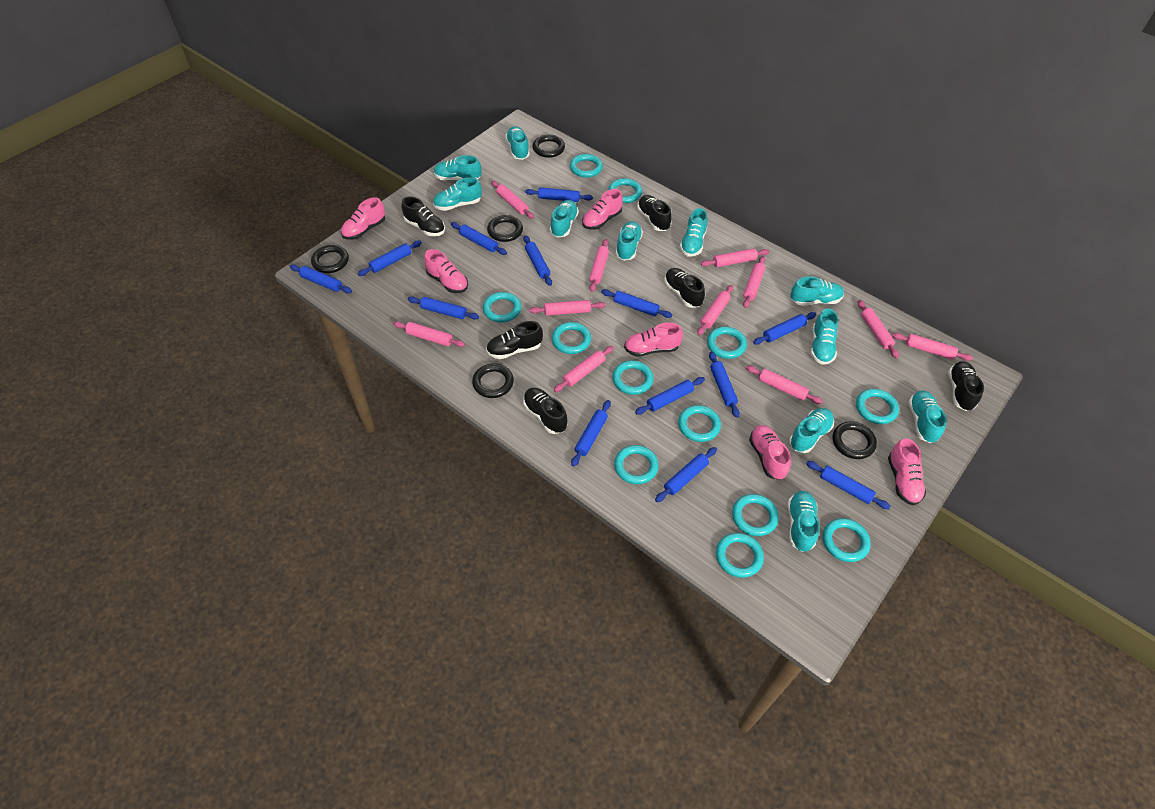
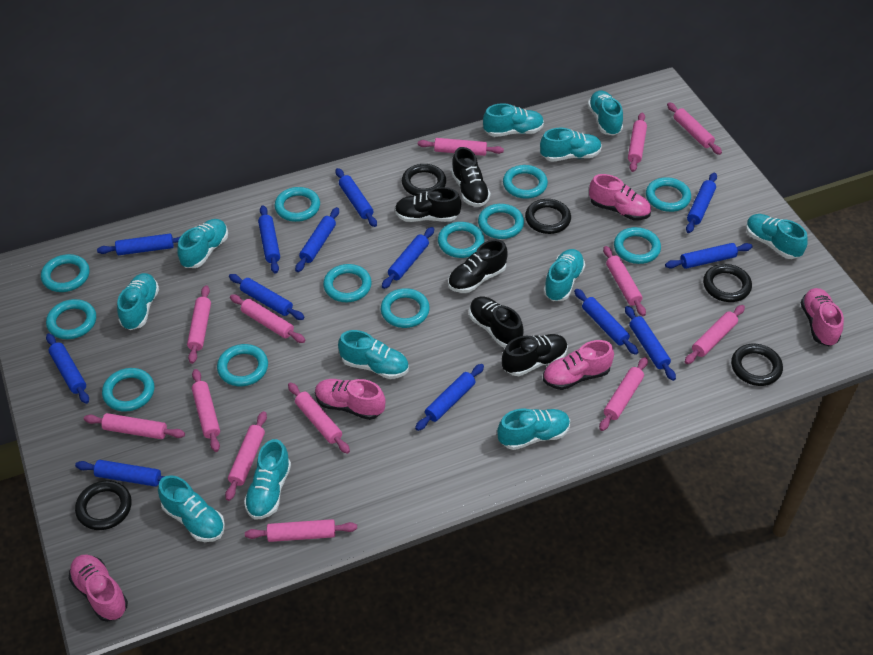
black shoe: [401,196,445,236] [486,321,543,359] [523,388,567,434] [637,195,672,231] [664,268,705,308] [948,361,984,411] = 6 -> [395,187,461,222] [448,239,508,293] [451,147,490,207] [469,297,524,348] [502,334,568,376] = 5
pink rolling pin: [393,321,465,347] [491,181,534,219] [529,300,606,316] [554,346,614,392] [589,239,609,292] [697,285,733,335] [701,248,769,267] [743,256,765,308] [746,366,823,404] [858,300,899,358] [892,333,973,361] = 11 -> [84,413,185,439] [187,285,211,364] [192,369,220,452] [225,411,267,501] [230,294,305,343] [245,519,357,542] [288,383,350,454] [418,138,504,156] [599,357,648,431] [603,246,646,316] [628,112,647,172] [667,102,722,155] [685,305,745,364] = 13
pink shoe: [341,197,385,240] [424,249,468,293] [582,189,623,230] [624,322,683,357] [749,425,791,480] [888,438,926,505] = 6 -> [68,555,128,622] [315,379,386,420] [543,340,614,390] [589,174,651,220] [801,288,844,347] = 5

